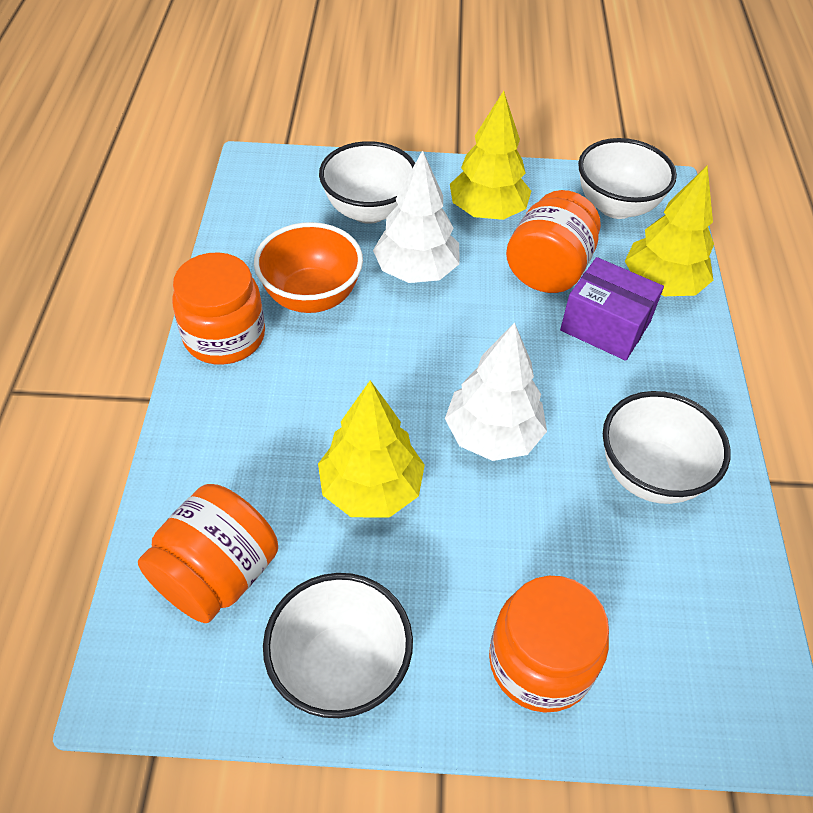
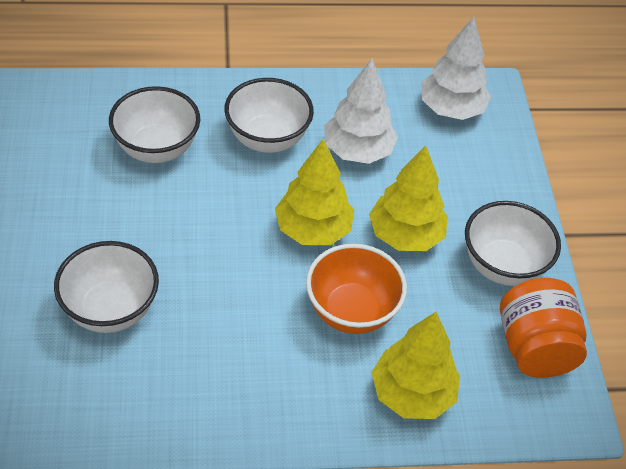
orange jar: [138,484,278,623] [172,252,265,365] [489,576,609,713] [506,190,601,293] = 4 -> [500,278,587,378] = 1
purple box: [560,257,664,361] = 1 -> none = 0

